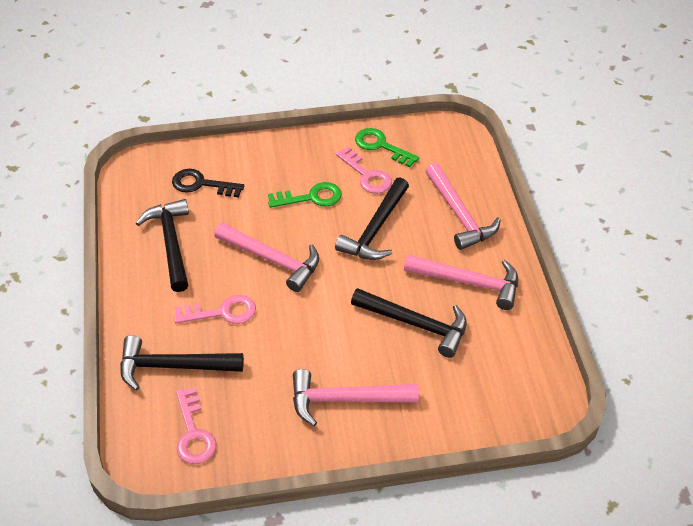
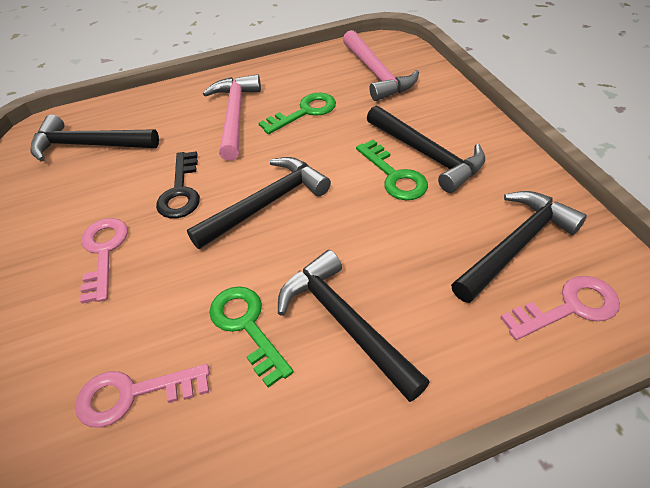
black hammer: [120,335,244,391] [136,199,189,292] [335,177,409,260] [351,288,467,358] = 4 -> [30,115,159,162] [187,157,331,249] [278,250,430,402] [367,106,485,193] [451,191,587,303] = 5
green key: [268,182,342,208] [355,128,419,167] = 2 -> [209,287,294,388] [259,93,336,134] [356,140,428,201] = 3
pink hammer: [214,223,319,292] [293,369,419,426] [404,254,518,310] [425,163,501,250] = 4 -> [203,74,261,161] [343,30,419,101] = 2

